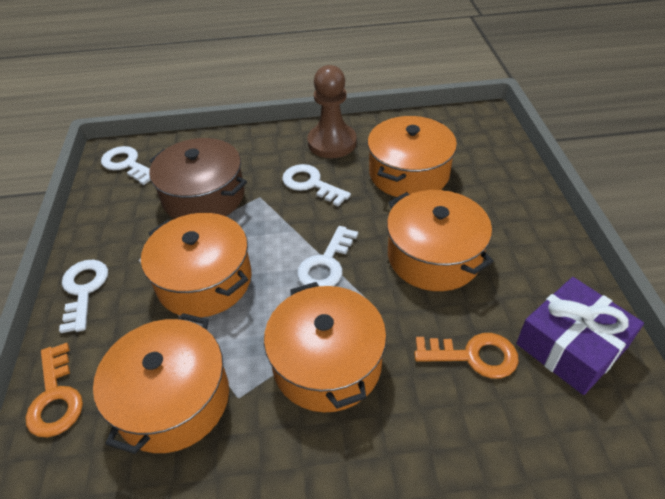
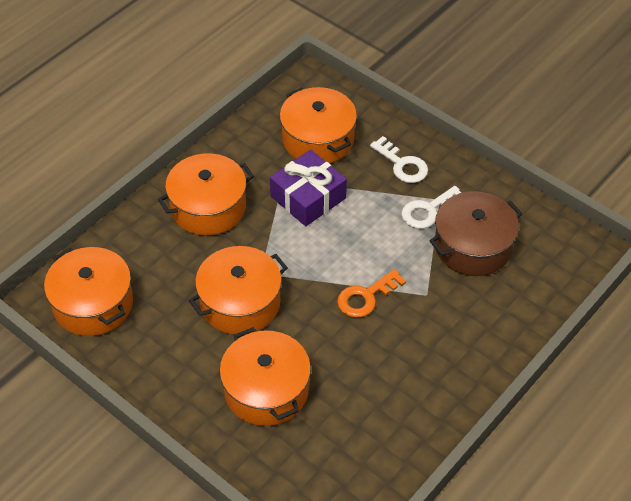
brown pawn: [308,65,357,158] = 1 -> none = 0
orange key: [26,343,83,437] [414,333,519,379] = 2 -> [337,269,406,318] = 1
white key: [59,260,108,333] [101,146,150,185] [282,164,351,206] [297,226,358,286] = 4 -> [370,136,428,183] [401,186,461,229] = 2

